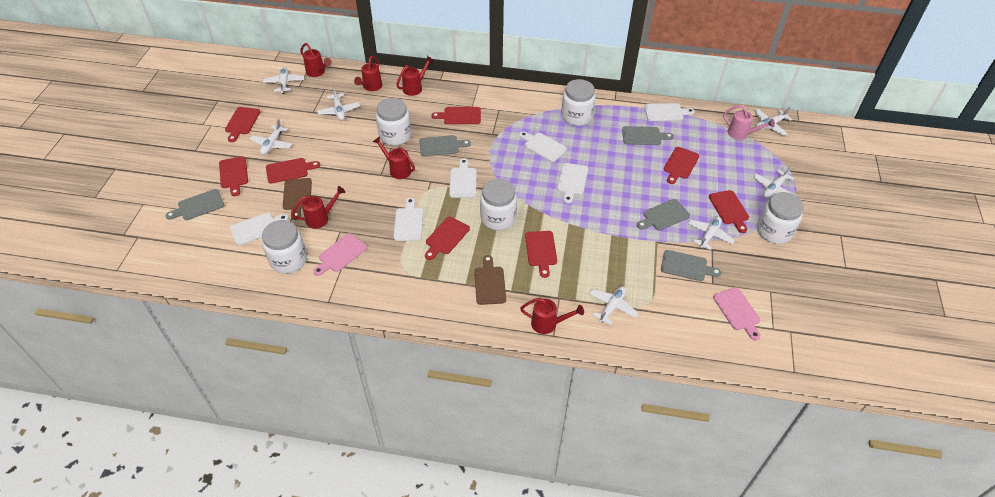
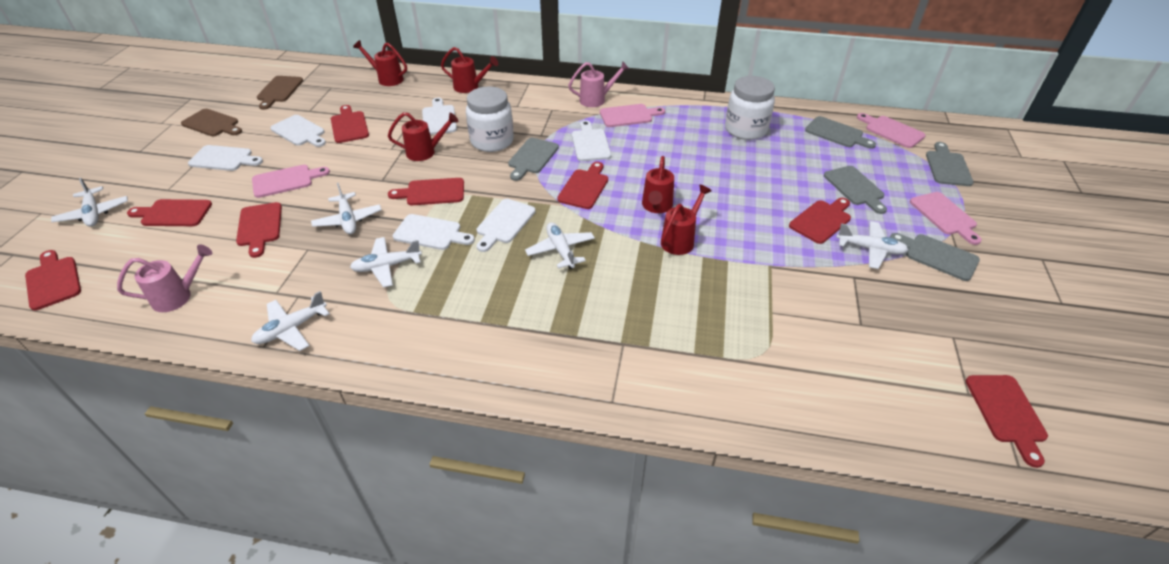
pink cutting board: [313,233,367,276] [713,287,761,341] = 2 -> [252,165,330,198] [600,104,665,127] [857,113,926,148] [910,192,982,245] = 4
pink watering can: [723,105,775,140] = 1 -> [117,245,212,312] [568,61,629,107] = 2
red watering can: [292,186,345,229] [300,43,332,77] [354,56,382,91] [373,136,415,179] [396,56,433,96] [520,298,584,334] = 6 -> [353,40,407,86] [388,112,459,161] [441,47,498,93] [642,156,674,213] [661,185,712,255] = 5
white jar: [262,220,307,274] [376,98,411,145] [480,179,517,230] [561,79,595,126] [757,192,804,244] = 5 -> [466,86,514,152] [725,76,775,140] = 2
white plane: [250,119,292,155] [263,67,304,94] [317,87,360,120] [589,286,638,325] [687,217,735,250] [753,166,796,198] [754,107,792,136] = 7 -> [51,178,128,227] [251,291,330,351] [311,183,382,234] [350,237,422,288] [525,222,595,269] [836,221,908,269] = 6

